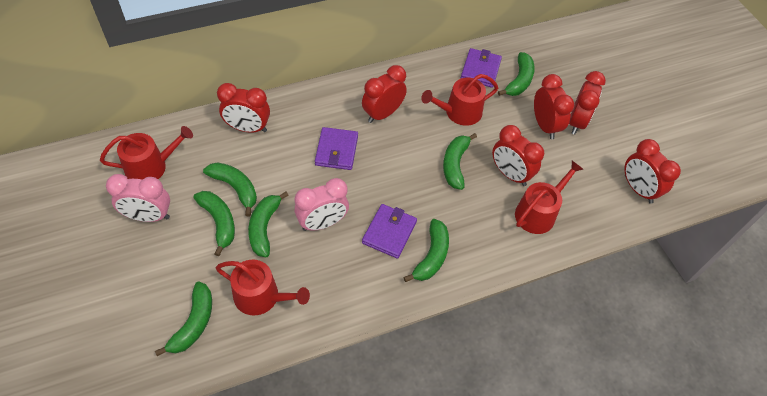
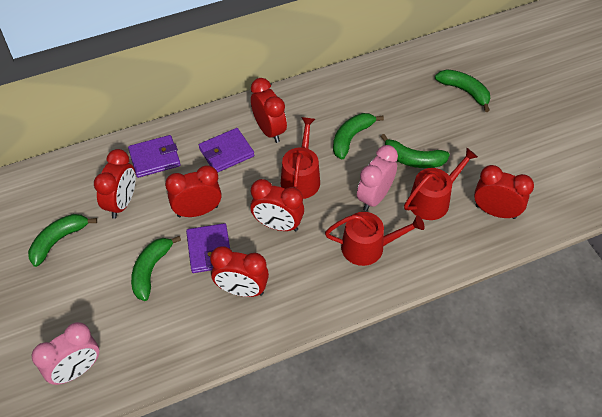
green banana: [155,282,212,356] [193,191,235,256] [203,162,257,216] [248,192,289,257] [404,219,449,282] [443,133,477,190] [498,52,535,96] = 7 -> [28,214,97,267] [131,236,181,301] [333,113,384,159] [381,134,450,168] [435,69,490,112] = 5
red watering can: [100,126,193,180] [215,260,310,316] [421,74,498,126] [515,161,583,234] = 4 -> [281,117,320,199] [325,212,425,266] [404,148,478,220] = 3

